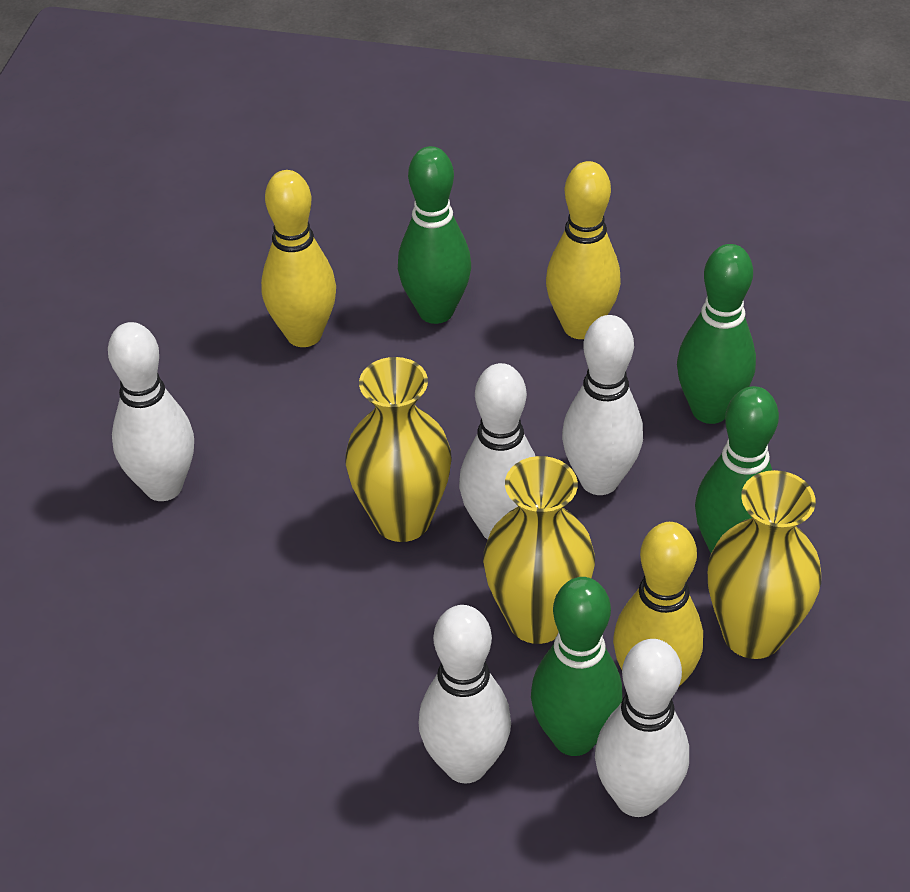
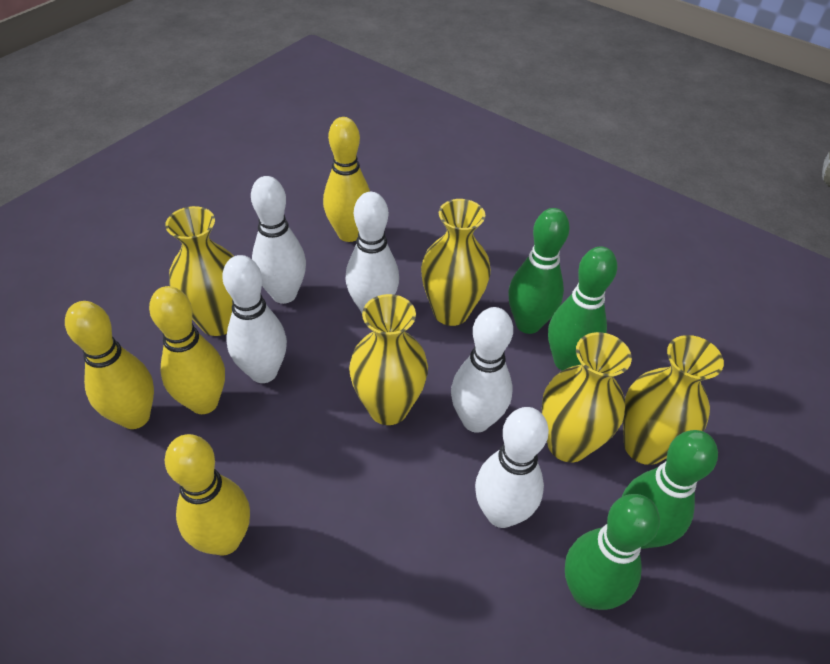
yellow bowling pin: [261,170,336,347] [546,161,621,339] [613,522,703,686] = 3 -> [65,301,154,429] [149,286,225,414] [165,434,250,556] [323,117,370,242] = 4
yellow vase: [345,357,451,542] [483,456,595,644] [708,470,821,659] = 3 -> [165,206,234,336] [349,294,428,425] [421,199,491,326] [542,332,632,462] [623,335,724,465] = 5

